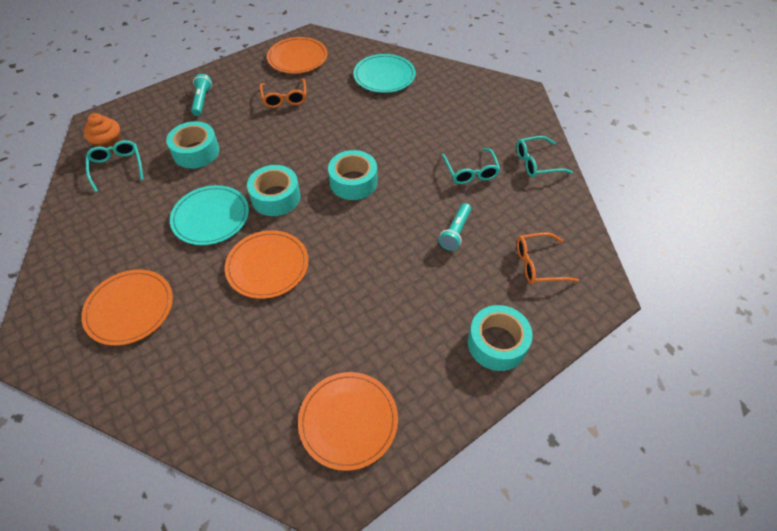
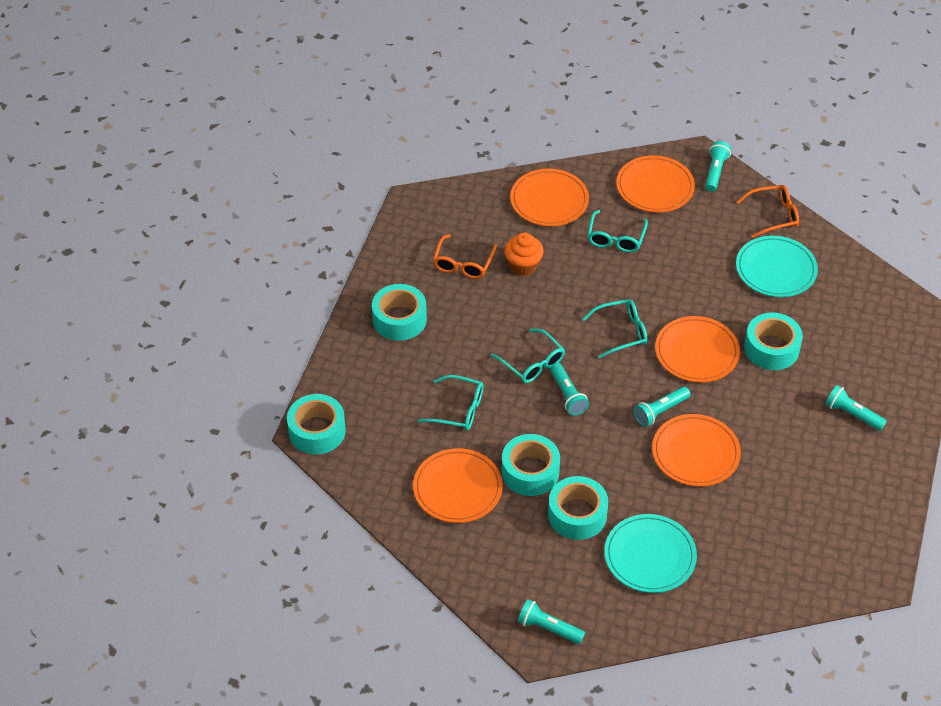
orange plate: [81,269,173,346] [225,230,309,299] [267,37,328,74] [298,372,398,471] = 4 -> [413,448,503,523] [510,169,589,226] [616,155,695,212] [652,414,741,486] [655,316,740,382] = 5
turquoise flashlight: [191,74,212,116] [439,203,471,251] = 2 -> [518,599,585,644] [550,363,589,415] [634,387,690,427] [705,141,731,192] [825,385,887,431] = 5
turquoise glasses: [86,140,144,192] [442,148,500,184] [516,136,573,178] = 3 -> [418,375,484,430] [491,329,565,383] [582,299,647,358] [587,210,648,253] = 4
turquoise tape: [166,121,220,169] [247,165,301,216] [328,150,378,200] [468,305,533,371] = 4 -> [287,394,346,455] [372,284,427,341] [501,434,560,496] [548,476,608,540] [744,312,803,370] = 5

